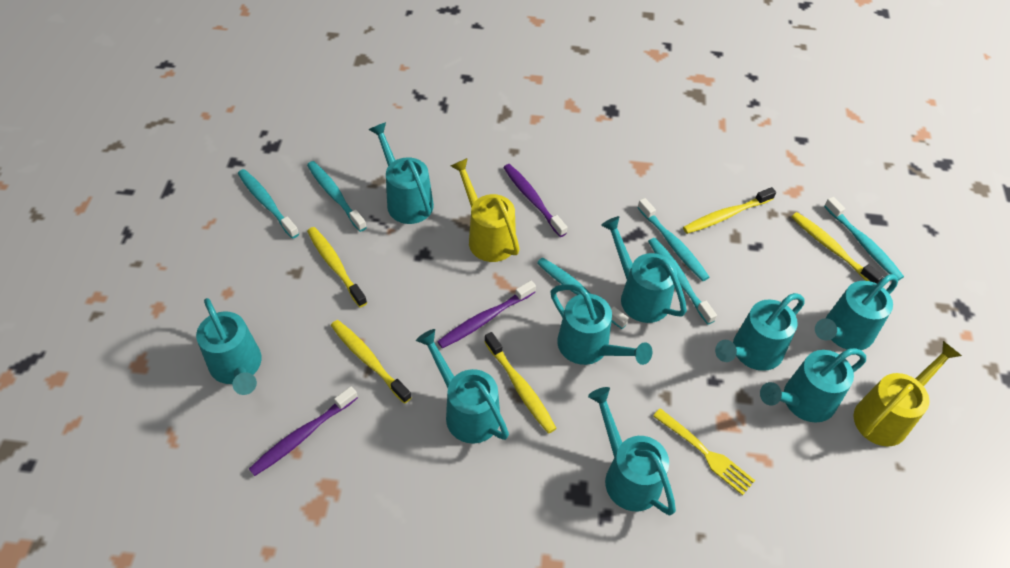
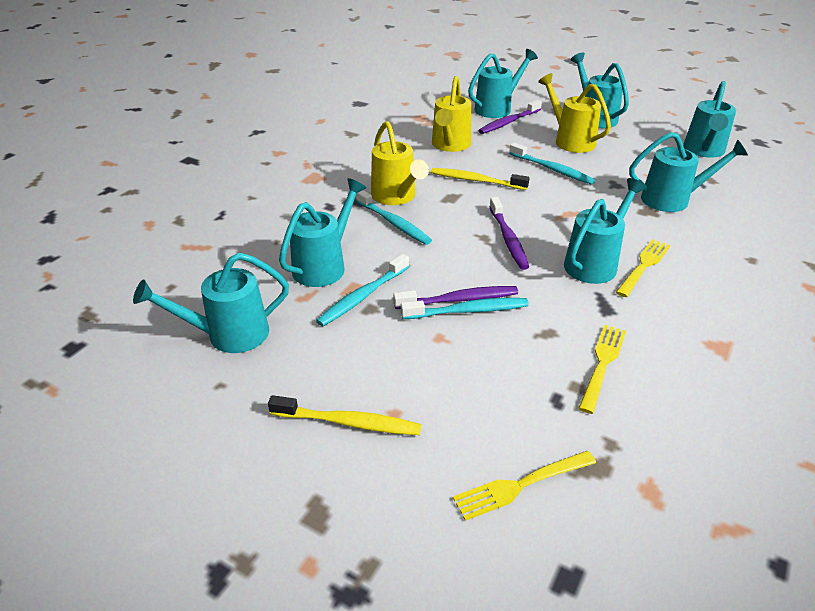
turquoise toothbrush: [238,169,299,239] [307,161,367,232] [537,258,629,329] [637,198,709,281] [648,238,717,325] [824,197,904,281] = 6 -> [316,254,409,326] [355,190,432,245] [401,298,529,319] [509,142,595,185] = 4
turquoise watering can: [196,298,262,395] [369,122,434,224] [416,329,509,444] [551,284,652,365] [588,387,676,515] [601,216,687,323] [715,293,805,371] [760,348,866,423] [815,274,898,350] = 9 -> [133,253,289,353] [279,178,366,287] [468,49,538,118] [564,178,646,284] [570,52,629,128] [629,132,748,212] [683,81,736,158] = 7
yellow fork: [653,408,755,495] = 1 -> [453,451,596,521] [578,325,626,414] [616,239,670,297] = 3
yellow toothbrush: [307,227,367,307] [331,320,412,404] [484,332,557,434] [683,187,776,234] [792,212,884,284] = 5 -> [268,395,421,435] [431,168,530,190] = 2
yellow watering can: [451,158,520,262] [854,341,962,446] = 2 -> [371,121,429,205] [432,76,471,152] [538,73,611,153] = 3

